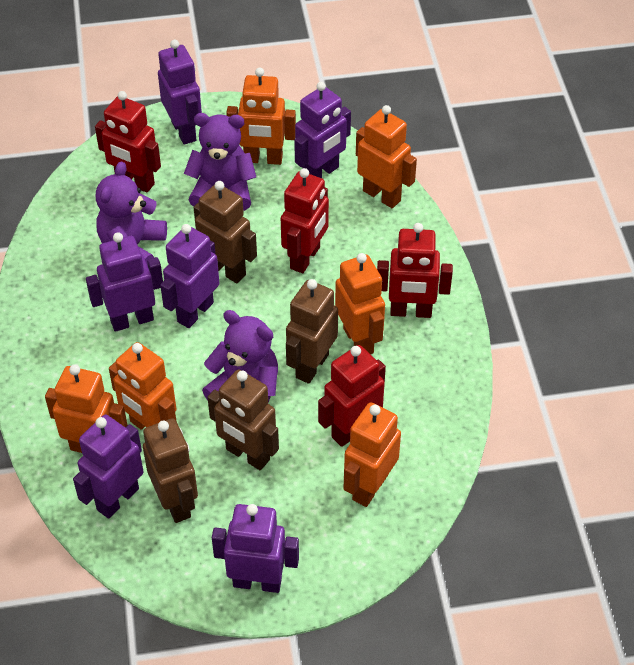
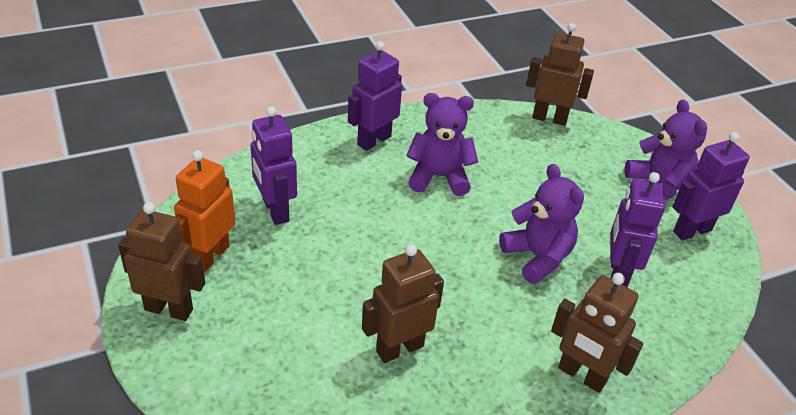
orange robot: [45,364,128,453] [109,342,177,430] [226,68,296,165] [335,253,385,354] [344,402,401,507] [356,105,417,208] = 6 -> [174,150,235,272] = 1
purple robot: [73,414,144,519] [86,232,163,332] [158,40,202,145] [160,224,219,328] [212,504,299,593] [294,82,351,178] = 6 -> [251,106,297,225] [348,41,402,151] [610,172,665,287] [672,132,750,241] = 4
red robot: [95,91,161,192] [281,168,329,273] [318,345,386,447] [377,223,453,318] = 4 -> none = 0

